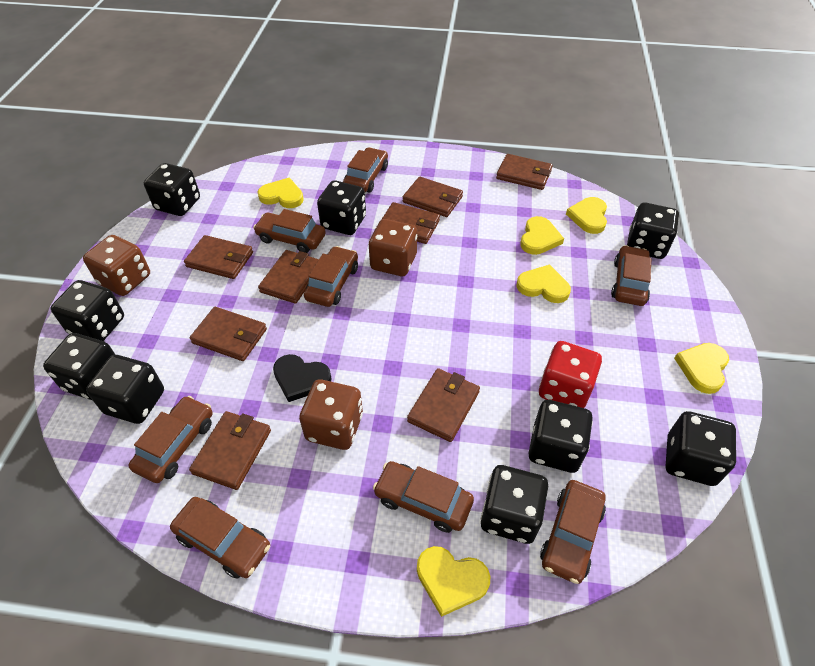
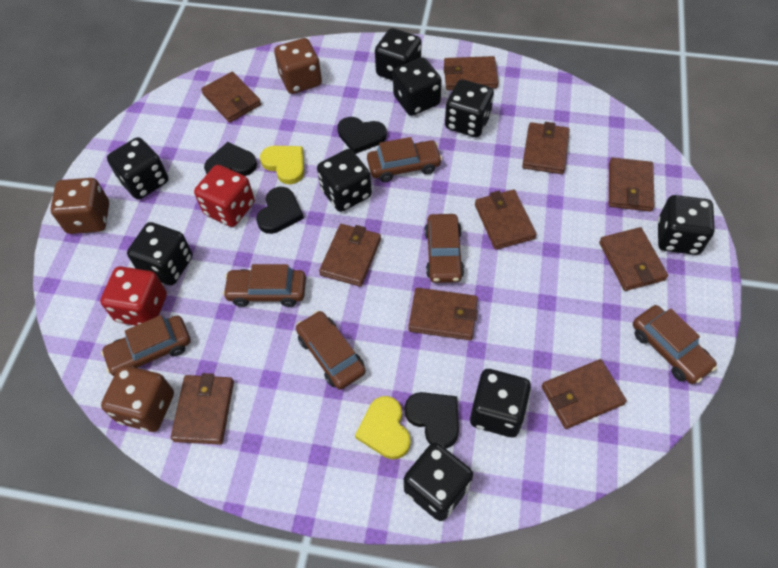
black heart: [273,354,332,402] = 1 -> [204,142,257,176] [256,187,304,234] [337,117,387,154] [405,392,459,448] = 4
brown car: [128,396,212,483] [170,497,270,579] [253,209,326,253] [304,246,358,307] [343,147,388,193] [373,461,474,533] [540,480,606,584] [611,245,651,306] = 8 -> [101,315,191,376] [223,264,306,307] [296,311,366,390] [367,137,442,182] [425,214,464,283] [633,305,717,384] = 6
brown wallet: [184,235,253,279] [189,411,271,490] [190,307,267,361] [258,250,319,304] [381,202,440,244] [403,176,463,217] [407,368,480,442] [496,154,552,190] = 8 -> [171,373,234,445] [201,72,261,123] [319,224,381,287] [408,288,478,340] [444,56,499,90] [475,190,537,250] [522,122,570,174] [542,359,627,429] [599,227,668,291] [609,158,654,212] = 10
red dice: [539,341,602,408] = 1 -> [100,266,167,326] [194,165,255,227] = 2
yellow heart: [257,178,304,208] [417,546,490,617] [517,265,571,303] [520,216,564,255] [566,197,607,234] [674,343,729,394] = 6 -> [260,146,304,184] [355,396,411,459] = 2

